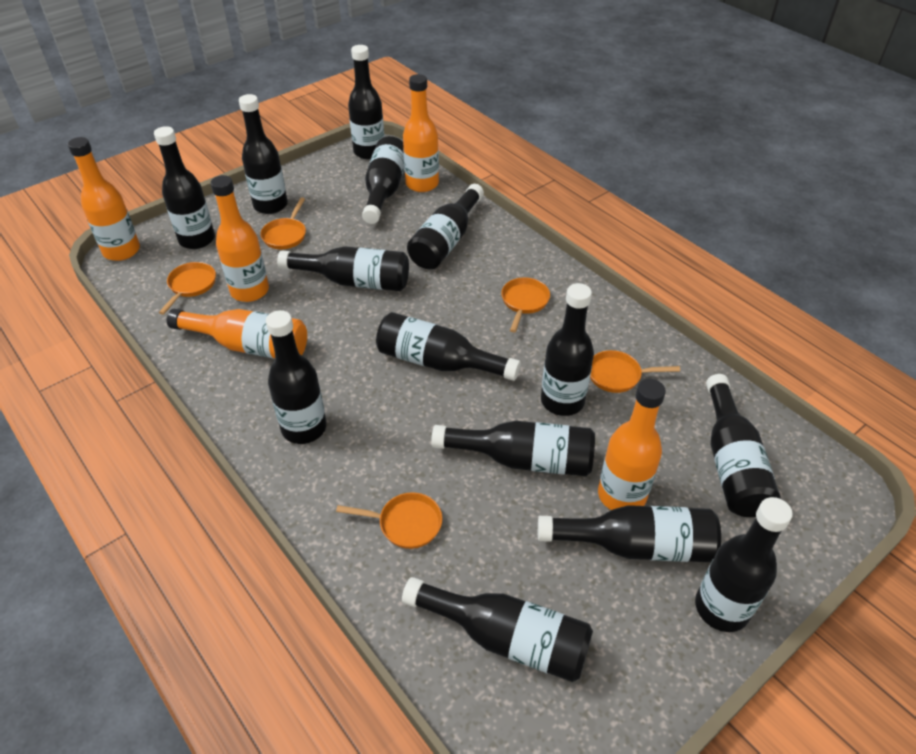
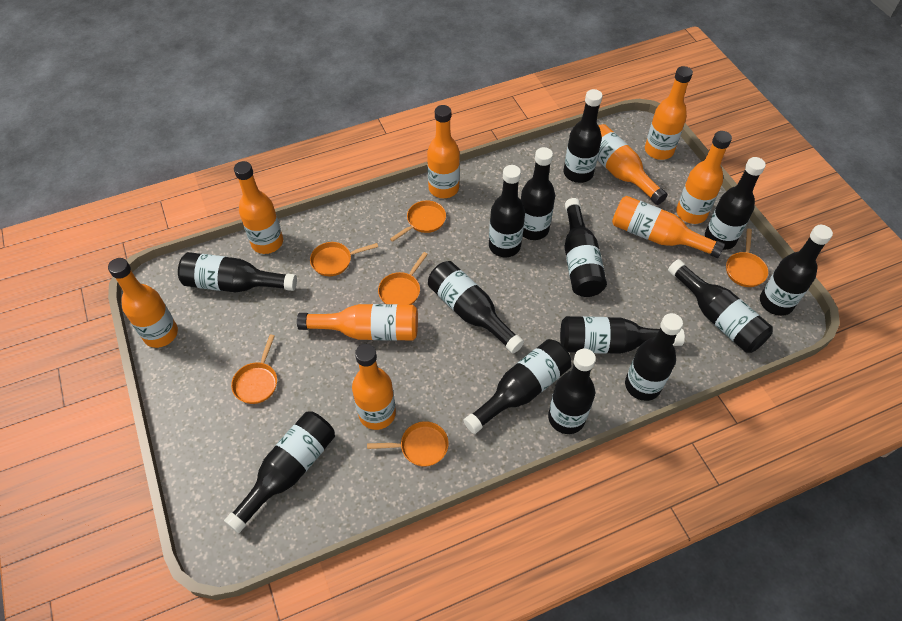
orange bottle: [68,137,140,261] [167,309,307,359] [211,175,269,302] [403,74,439,192] [598,379,666,510] = 5 -> [108,258,178,348] [234,161,283,254] [297,304,418,341] [352,344,396,430] [427,105,460,198] [597,124,668,205] [612,196,725,258] [645,66,693,160] [676,131,732,224] = 9
orange pan: [159,262,216,315] [260,197,306,249] [336,493,442,549] [501,277,550,332] [590,350,680,393] = 5 -> [231,334,277,404] [310,242,378,276] [367,421,449,467] [378,252,428,305] [390,201,446,242] [726,229,768,287] = 6

